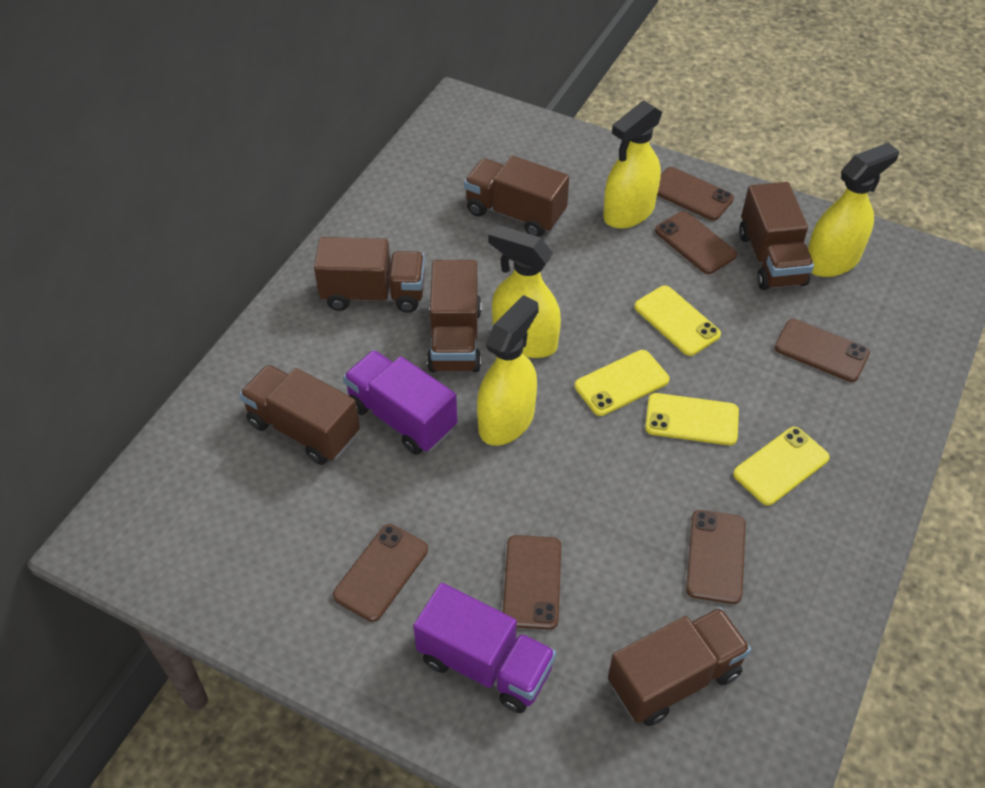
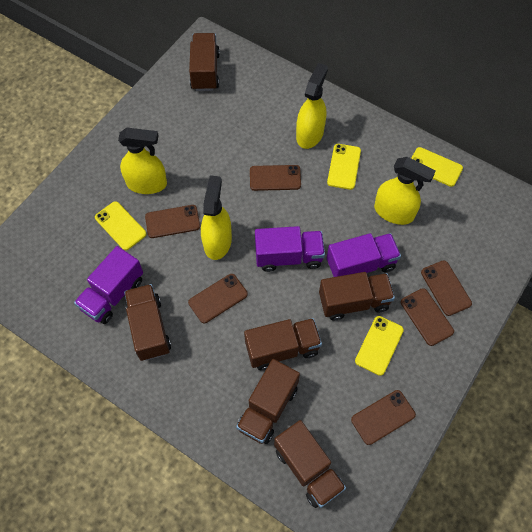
purple truck: [343,350,457,455] [413,583,556,713] = 2 -> [74,246,143,324] [255,226,325,272] [327,233,401,277] = 3

